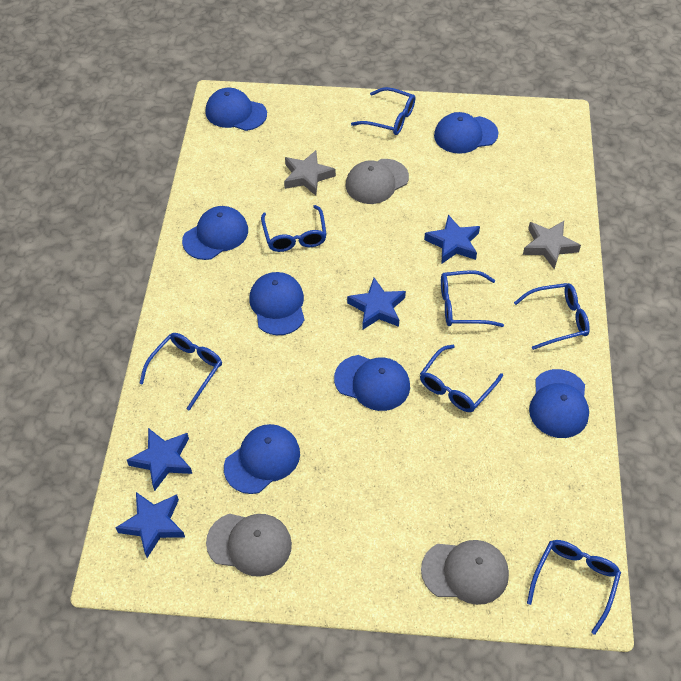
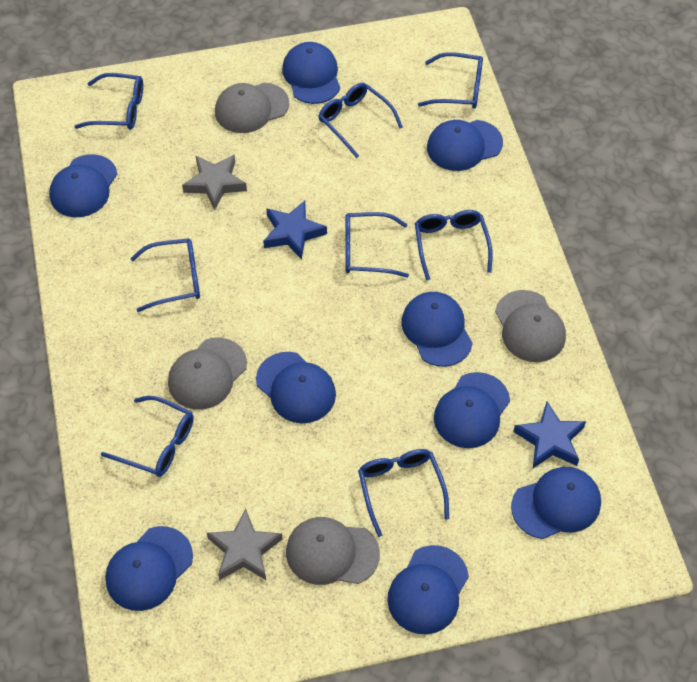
blue cap: [182,206,248,260] [206,88,267,131] [224,424,300,494] [249,272,305,335] [334,355,410,411] [434,112,498,154] [529,369,589,438] = 7 -> [49,154,117,217] [105,526,193,611] [256,352,336,423] [282,42,340,104] [387,545,469,634] [401,292,473,367] [427,120,503,171] [434,372,510,448] [511,467,601,539] = 9
blue glasses: [139,333,222,411] [261,205,327,252] [351,87,415,135] [420,345,503,412] [441,270,504,327] [514,283,590,350] [527,540,621,635] = 7 -> [75,73,143,130] [101,396,194,477] [130,238,200,312] [318,83,403,158] [345,212,409,277] [358,449,449,537] [415,210,493,281] [418,52,483,109] = 8
blue star: [116,492,185,558] [127,428,192,491] [347,278,406,330] [424,215,480,263] = 4 -> [263,201,327,260] [513,402,586,468] = 2
grey cap: [206,514,292,577] [346,159,409,204] [421,540,509,605] = 3 -> [168,338,247,410] [215,82,289,133] [286,517,380,585] [495,290,566,362] = 4

